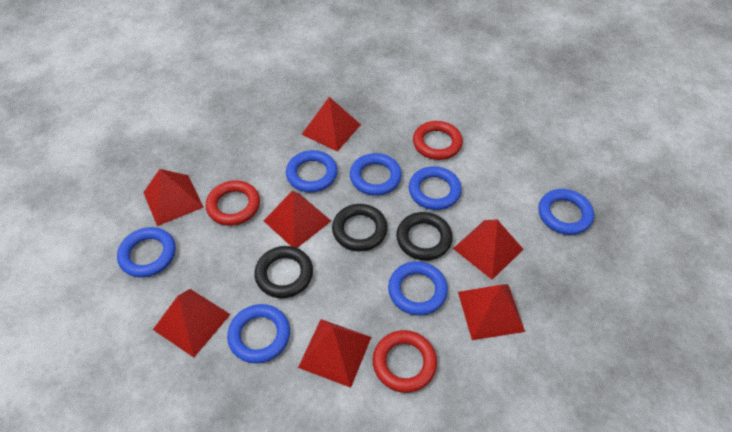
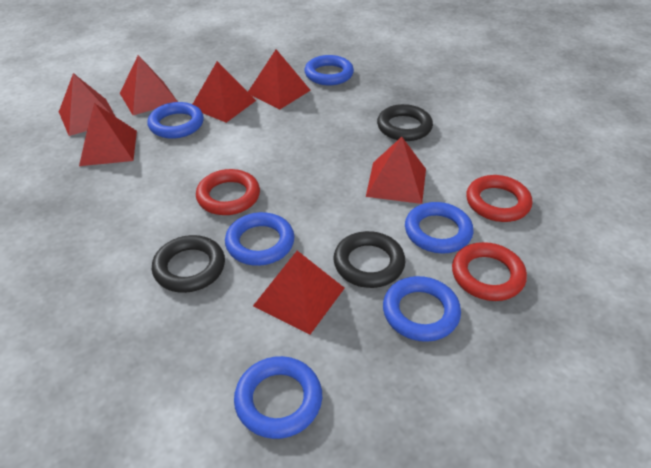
blue ring: [117,227,176,278] [227,304,290,364] [286,150,338,192] [350,153,402,196] [388,261,448,316] [409,166,462,210] [539,189,594,235] = 7 -> [148,102,204,139] [225,212,295,266] [234,356,322,439] [305,55,354,85] [383,276,461,342] [405,202,473,254] = 6

